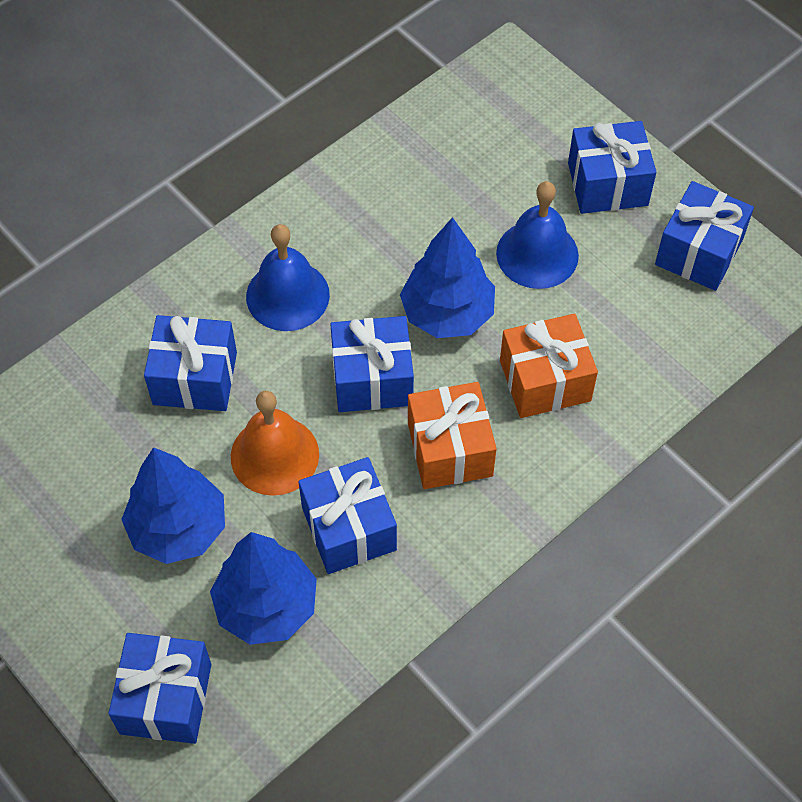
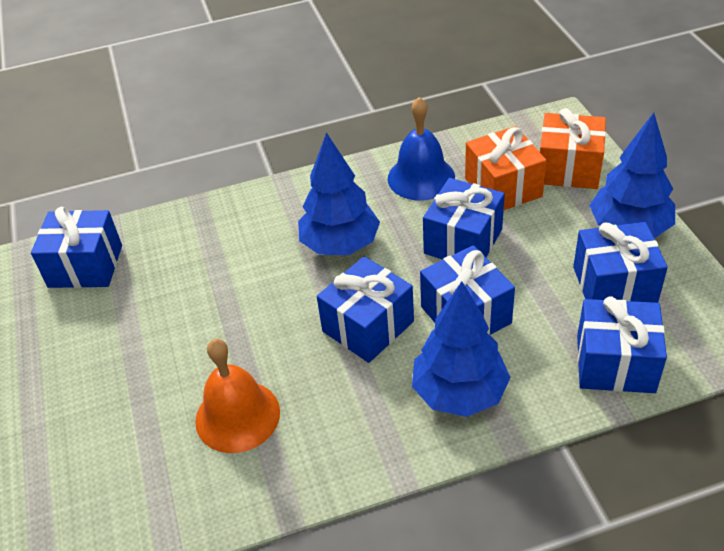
blue bell: [246,224,330,331] [496,181,579,289] = 2 -> [388,97,455,200] = 1

